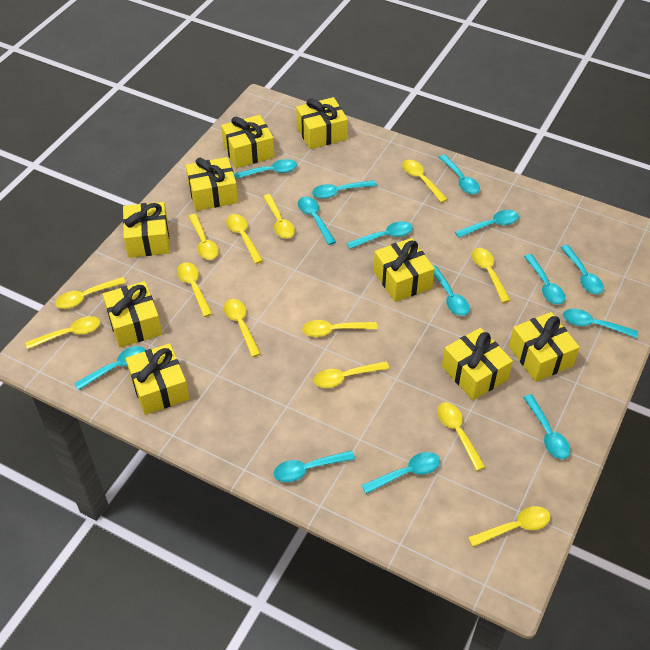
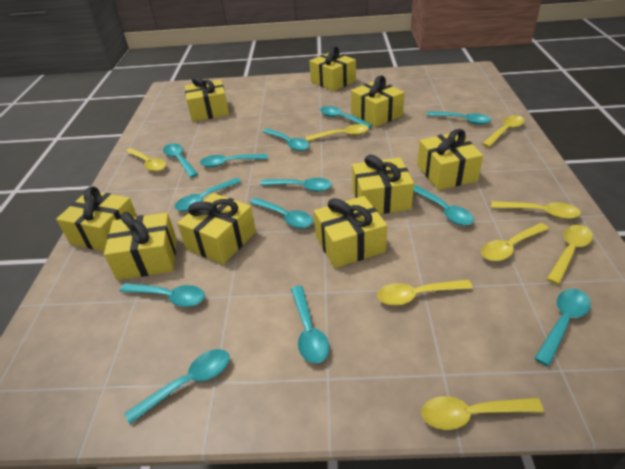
turquoise spoon: [74,346,146,390] [233,159,297,179] [274,450,355,482] [298,196,336,245] [312,180,377,199] [347,221,413,249] [362,452,440,494] [433,265,470,316] [439,154,480,194] [455,210,519,238] [523,394,570,459] [524,254,565,305] [561,245,604,294] [563,309,638,338] = 14 -> [120,283,205,307] [124,349,230,424] [163,143,198,178] [175,178,241,211] [200,154,268,167] [250,197,313,228] [260,178,332,192] [263,128,310,151] [291,286,329,363] [320,106,372,128] [413,185,474,226] [427,111,491,125] [534,289,591,366] = 13
yellow spoon: [25,316,100,350] [55,277,126,309] [177,262,213,317] [188,214,219,260] [224,299,261,357] [226,214,263,264] [263,194,295,239] [302,320,377,337] [314,361,389,388] [402,160,448,203] [437,402,485,471] [468,506,551,547] [472,248,511,303] = 13 -> [125,148,166,172] [306,124,369,141] [377,280,473,306] [421,396,544,430] [481,223,549,261] [482,115,525,147] [491,201,581,219] [547,225,593,285] = 8

